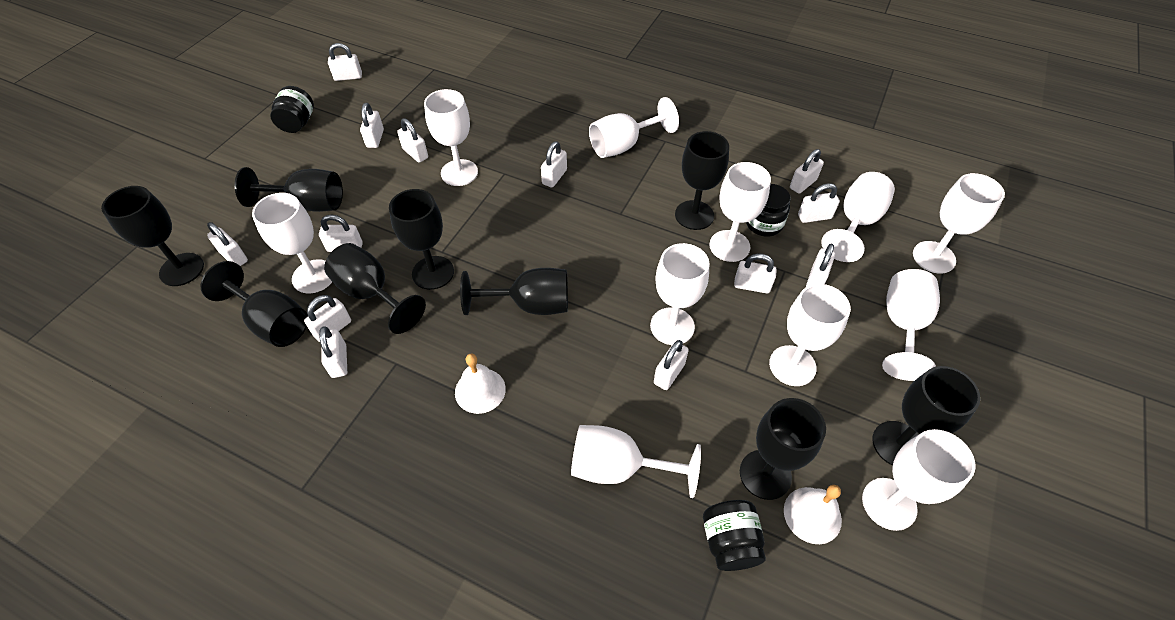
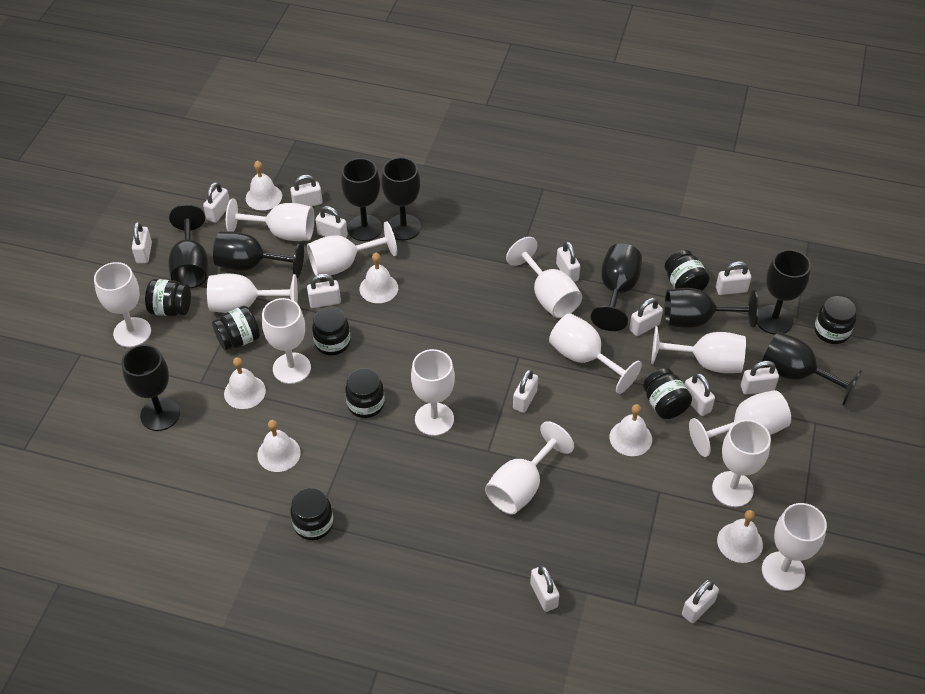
black jar: [270,86,314,133] [703,500,766,571] [746,184,791,236] = 3 -> [145,279,191,316] [212,306,260,351] [290,488,333,540] [312,307,350,356] [345,368,385,418] [643,368,692,419] [664,250,710,291] [814,296,857,344] = 8
white bell: [455,353,506,414] [784,485,842,544] = 2 -> [224,357,266,409] [246,161,282,210] [257,420,301,472] [360,253,398,303] [610,404,652,456] [717,510,763,563] = 6
white goblet: [252,193,332,294] [424,89,478,186] [571,425,701,498] [589,97,679,158] [650,243,710,345] [709,162,771,262] [769,284,851,386] [821,172,895,262] [862,429,975,531] [882,269,940,381] [913,173,1005,274] = 11 -> [94,262,151,347] [207,274,298,313] [226,198,314,241] [262,298,311,384] [307,221,397,276] [411,349,455,436] [485,421,574,515] [506,237,582,318] [549,313,642,394] [651,326,746,373] [689,390,791,457] [712,420,771,507] [762,503,827,591] = 13

